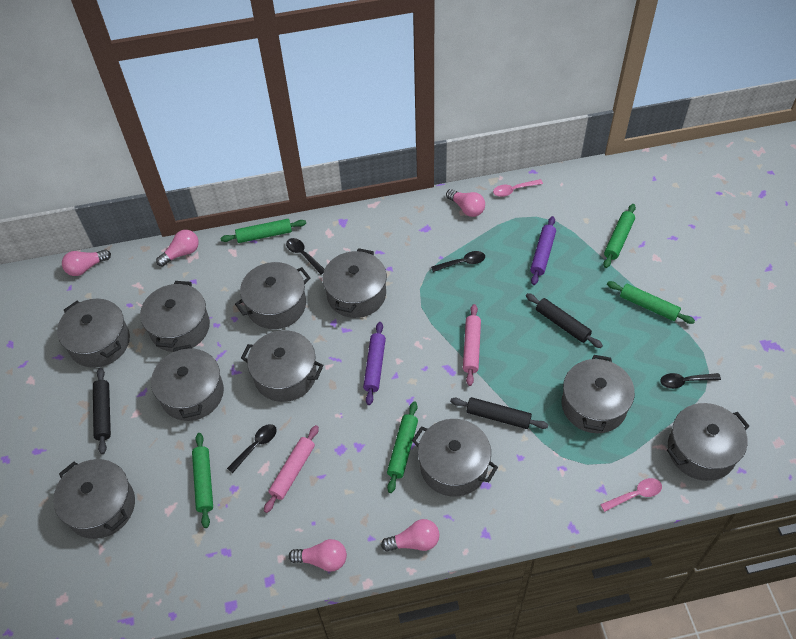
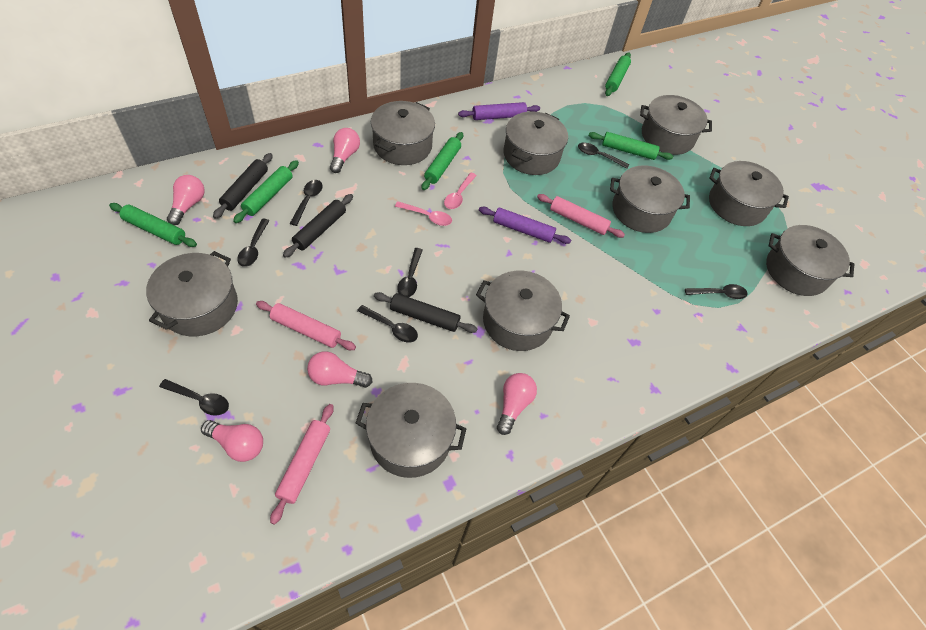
black spoon: [227,424,277,473] [286,238,324,274] [431,251,485,272] [660,373,721,389] = 4 -> [159,379,229,416] [237,219,270,267] [290,180,323,226] [357,305,418,342] [397,248,423,297] [578,142,629,169] [685,284,747,299] = 7
grey pot: [53,459,135,539] [57,299,130,368] [140,281,210,352] [151,344,224,421] [235,262,310,329] [241,330,324,402] [323,248,387,318] [412,419,498,497] [562,355,635,433] [667,403,749,481] = 10 -> [146,251,238,336] [356,383,466,478] [371,101,435,165] [476,271,570,351] [504,111,568,175] [610,165,690,233] [640,95,712,155] [709,161,789,226] [766,225,854,296] = 9
pink rolling pin: [264,425,319,513] [463,304,481,386] = 2 -> [256,301,356,350] [270,404,334,525] [537,194,625,238] = 3

